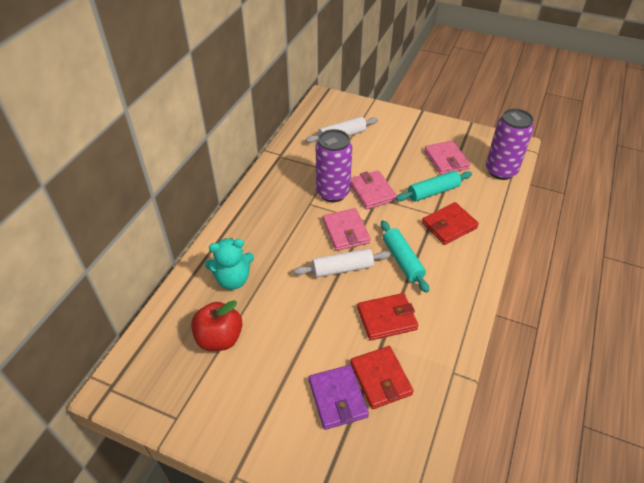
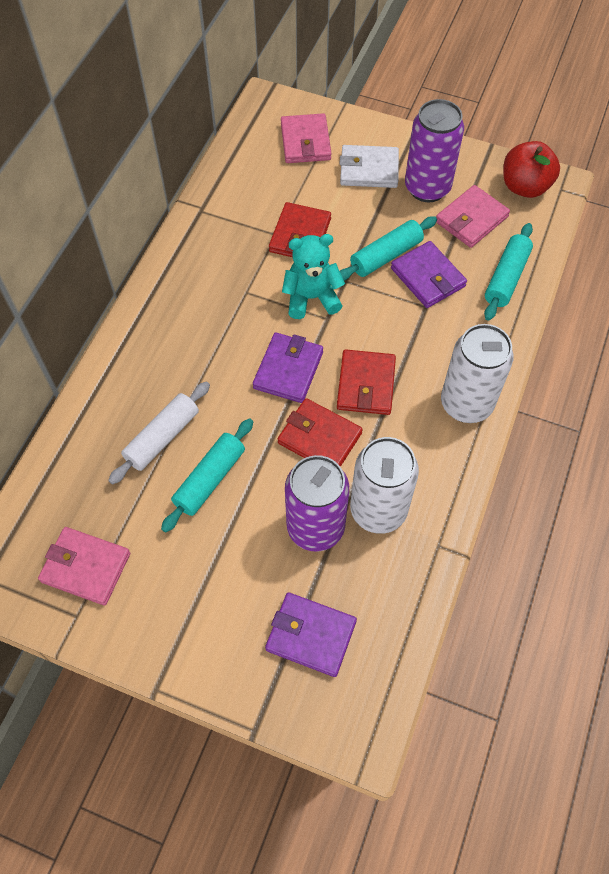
purple wallet: [309,365,369,430] = 1 -> [253,332,323,403] [265,592,357,677] [391,241,467,308] = 3
turquoise rolling pin: [381,220,429,293] [396,171,472,202] = 2 -> [161,418,253,533] [340,216,437,281] [484,223,533,321] = 3
white can: none = 0 -> [350,437,419,534] [441,324,514,423] = 2
white rolling pin: [294,248,391,278] [306,117,378,143] = 2 -> [108,382,210,485] = 1
white wallet: none = 0 -> [339,145,399,188] = 1

